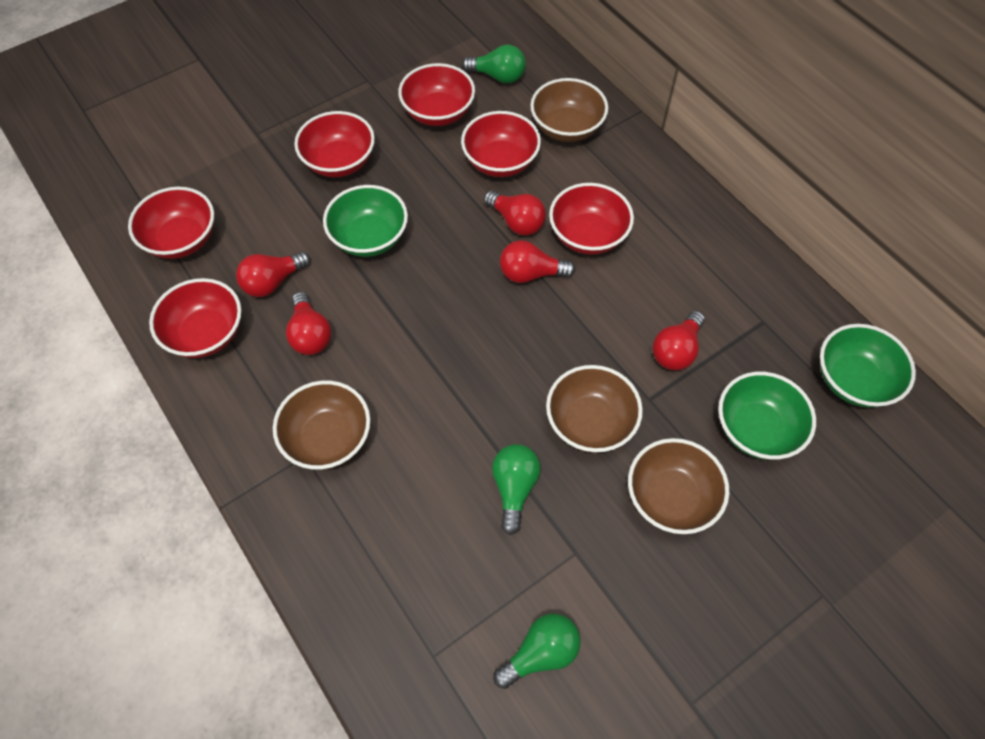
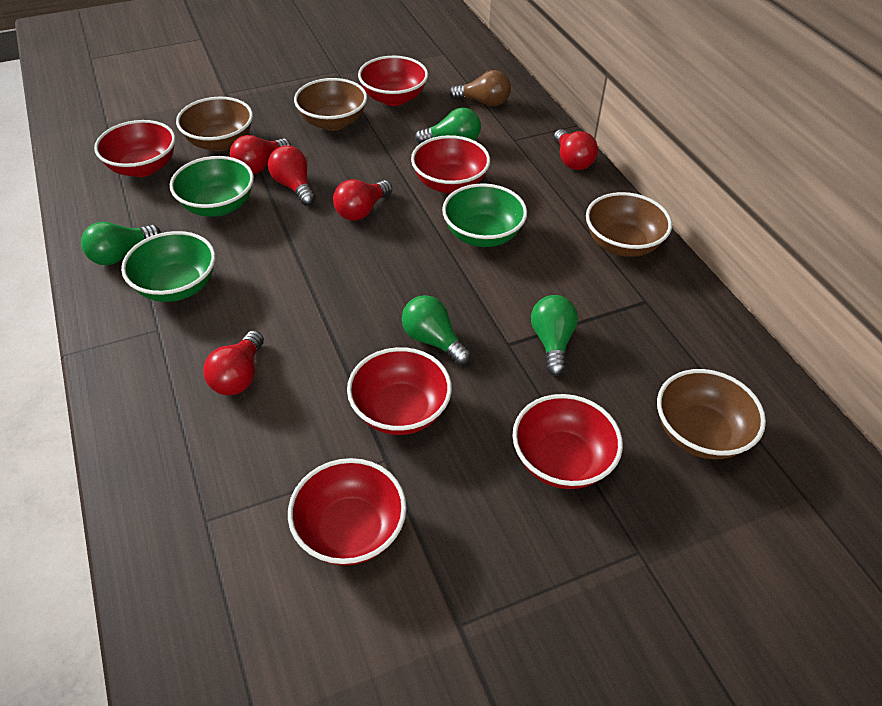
brown light bulb: none = 0 -> [449,70,511,106] = 1
green light bulb: [462,45,526,83] [492,444,541,535] [493,613,581,689] = 3 -> [81,222,161,265] [402,295,471,365] [415,108,481,144] [531,295,578,376] = 4

